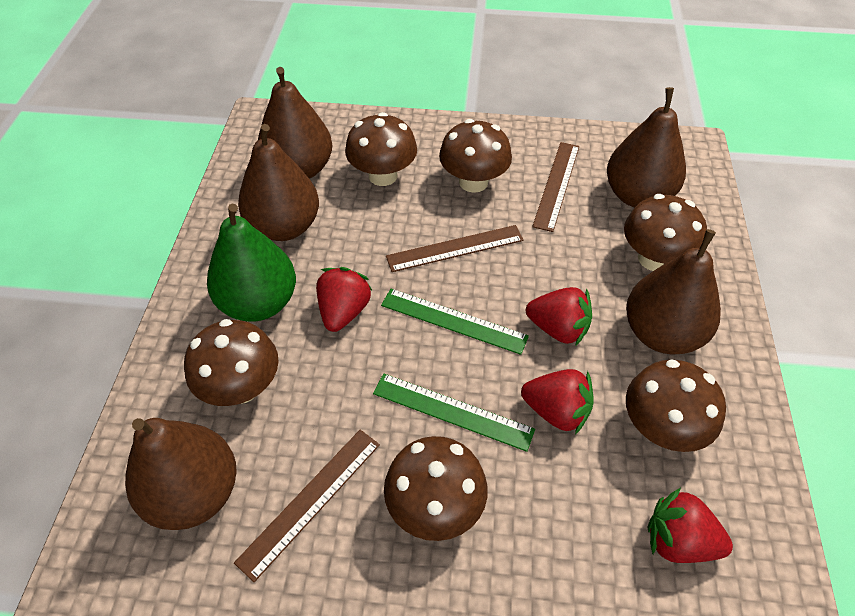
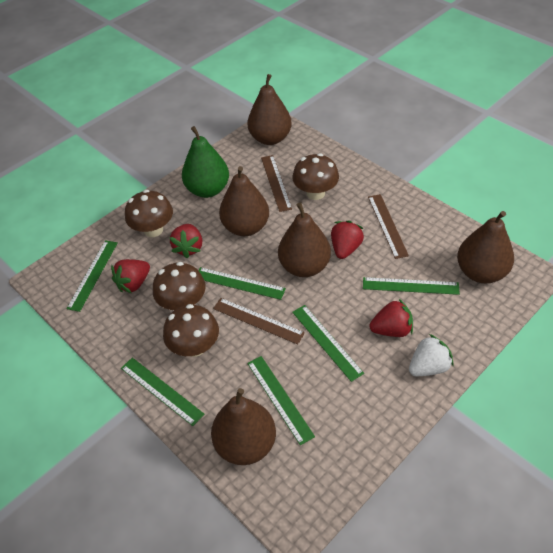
brown mushroom: [184,319,279,406] [345,112,417,186] [384,436,488,541] [439,119,512,193] [624,194,707,271] [626,360,726,452] = 6 -> [125,190,173,237] [153,262,206,310] [163,304,219,357] [292,153,339,200] = 4
green ruler: [373,373,535,452] [381,289,529,355] = 2 -> [67,240,118,312] [121,358,204,426] [198,267,286,300] [247,356,315,445] [292,305,364,382] [363,277,460,295] = 6
white strawberry: none = 0 -> [409,334,453,376] = 1

